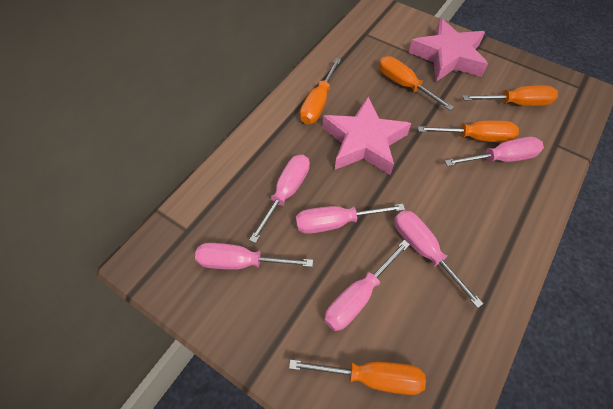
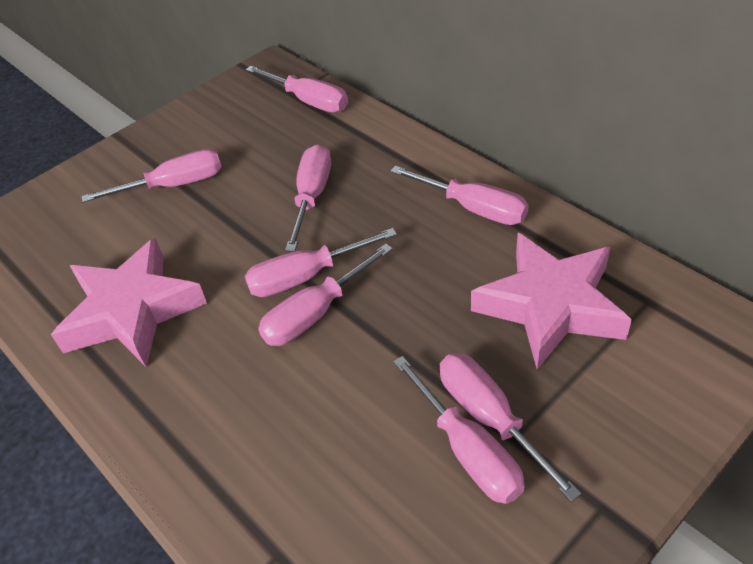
orange screwdriver: [289,359,426,395] [300,58,341,124] [379,56,454,111] [418,120,519,142] [463,85,558,106] = 5 -> none = 0
pink screwdriver: [195,243,313,270] [249,155,310,243] [296,203,405,234] [324,240,410,331] [394,210,483,308] [445,137,544,166] = 6 -> [81,149,222,203] [245,228,397,297] [246,66,348,112] [258,244,393,346] [285,144,331,251] [391,166,529,225] [393,356,525,504] [440,353,581,502] = 8

